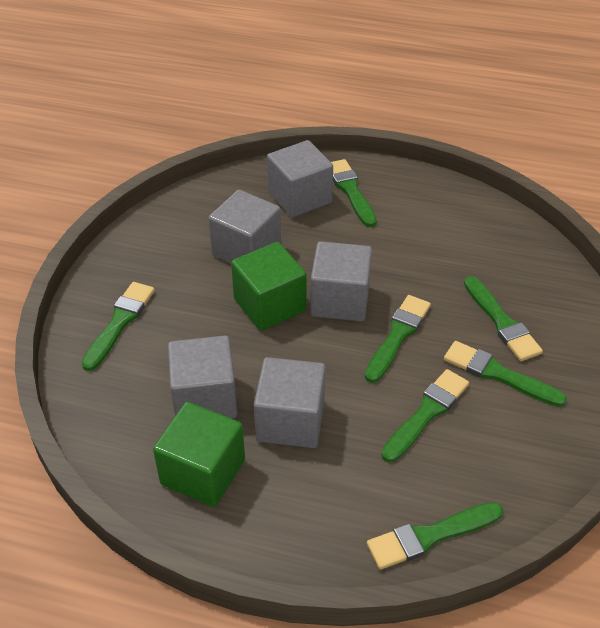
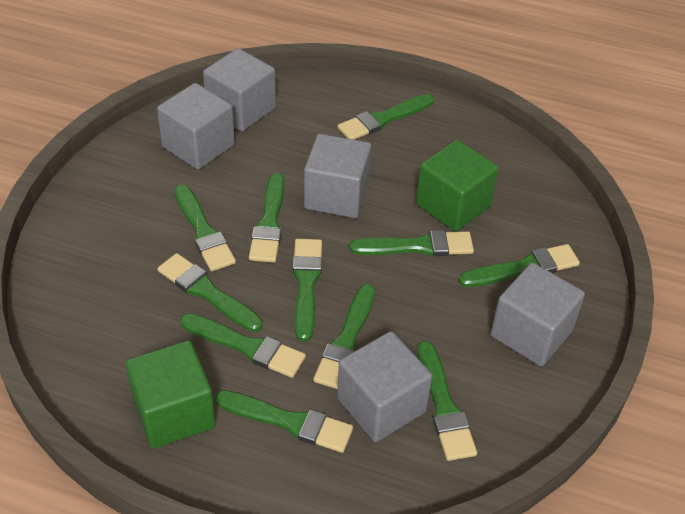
green brush: [81,282,155,371] [331,159,377,227] [365,295,431,383] [367,502,503,570] [381,369,469,462] [444,341,567,407] [464,276,543,361] = 7 -> [158,253,263,332] [175,184,236,271] [180,313,306,378] [215,390,353,453] [249,173,284,263] [293,239,322,342] [313,284,375,389] [338,94,434,140] [349,230,474,256] [417,341,477,461] [459,244,580,287] = 11

